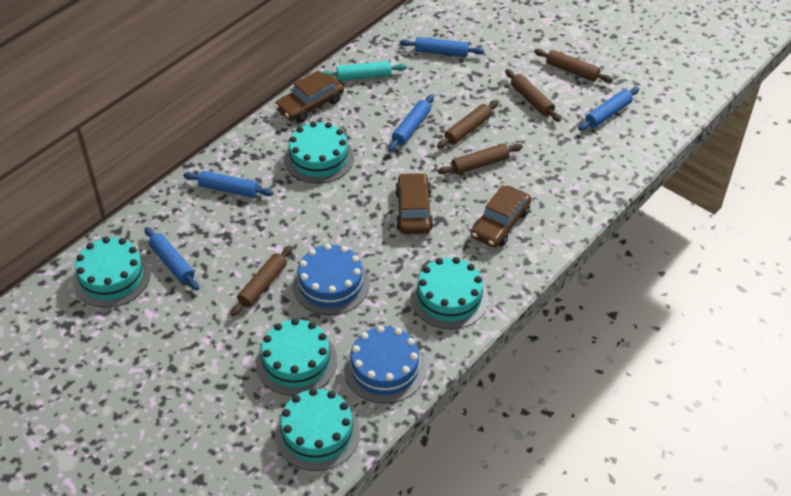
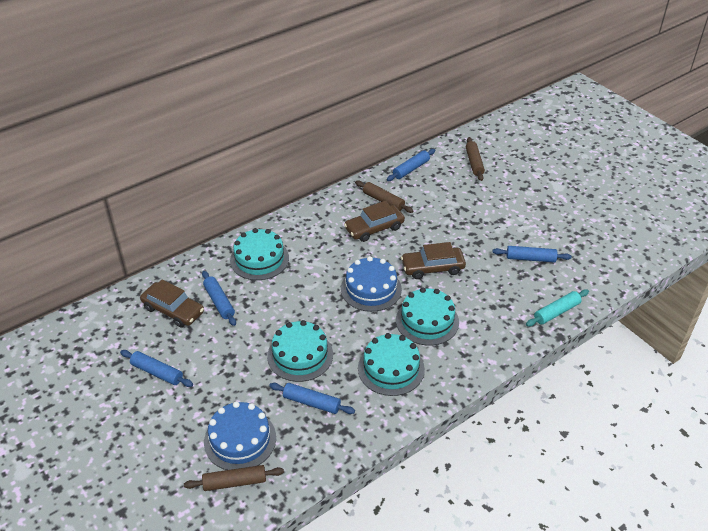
brown rolling pin: [231,245,292,316] [437,100,499,149] [438,144,523,174] [505,69,561,122] [534,49,613,83] = 5 -> [184,465,284,491] [355,180,414,213] [466,137,485,181] = 3
turquoise cake: [73,237,151,308] [256,318,337,396] [275,388,360,471] [284,121,354,184] [411,257,488,329] = 5 -> [230,228,289,280] [267,320,333,382] [358,333,425,396] [396,288,459,346] = 4

